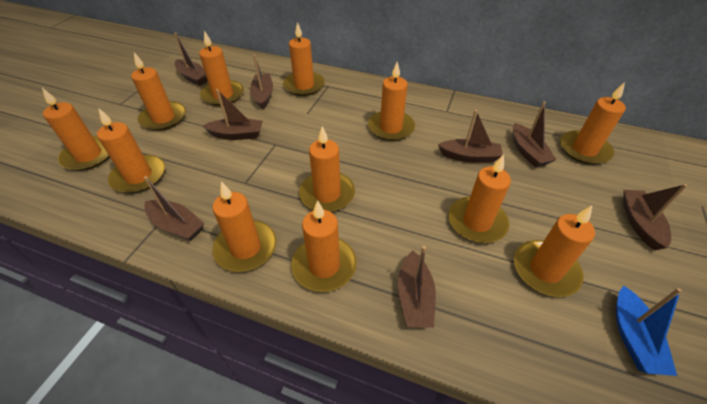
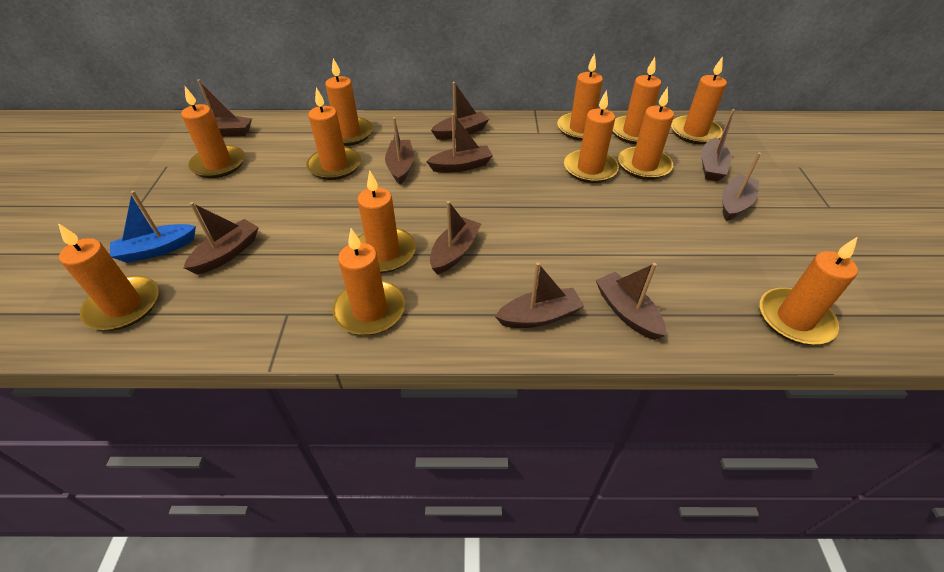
brown boat: [144,176,205,241] [174,32,208,86] [203,89,263,140] [250,55,273,109] [398,246,436,328] [438,110,503,163] [513,102,556,167] [623,184,687,250] = 8 -> [184,202,259,275] [197,79,252,137] [385,117,414,185] [426,113,493,173] [430,201,481,275] [431,82,489,140] [495,262,584,328] [596,263,666,340] [701,109,735,181] [722,152,761,221] = 10

